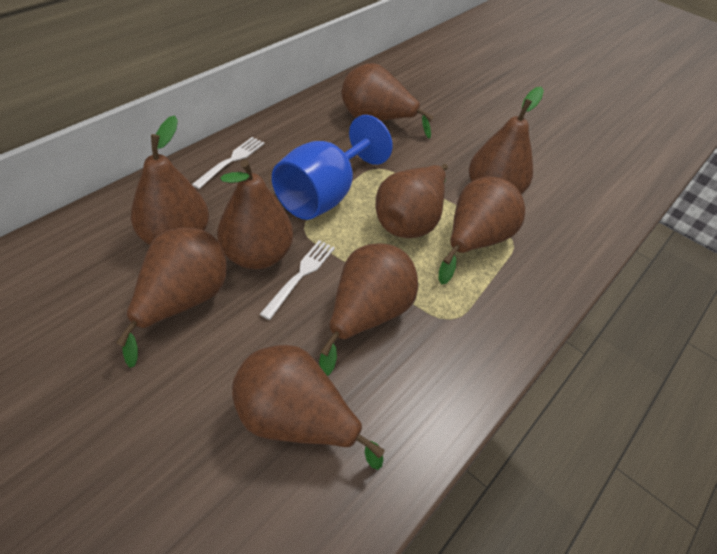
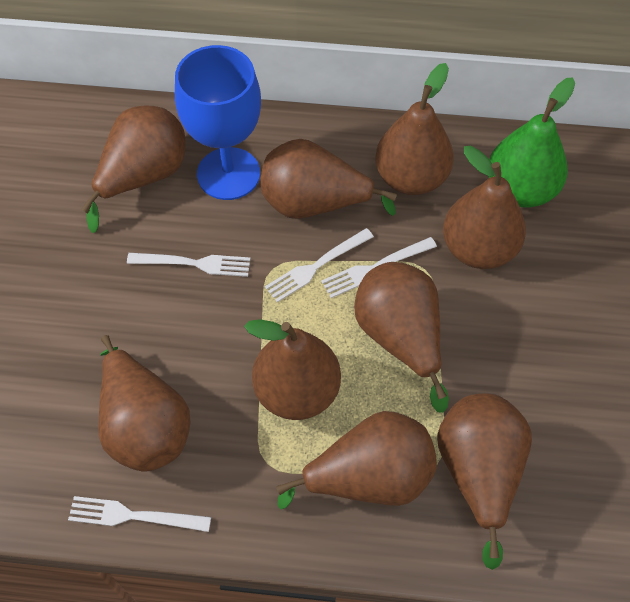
green pear: none = 0 -> [489,77,575,208] = 1
white fork: [192,137,265,189] [260,240,335,320] = 2 -> [68,496,211,532] [127,253,250,277] [265,228,374,302] [321,237,437,298] = 4

